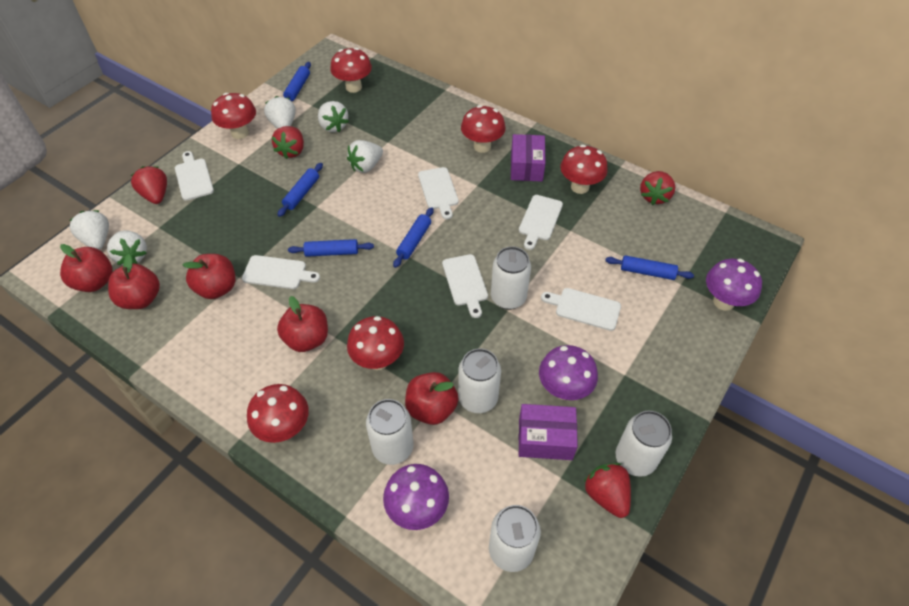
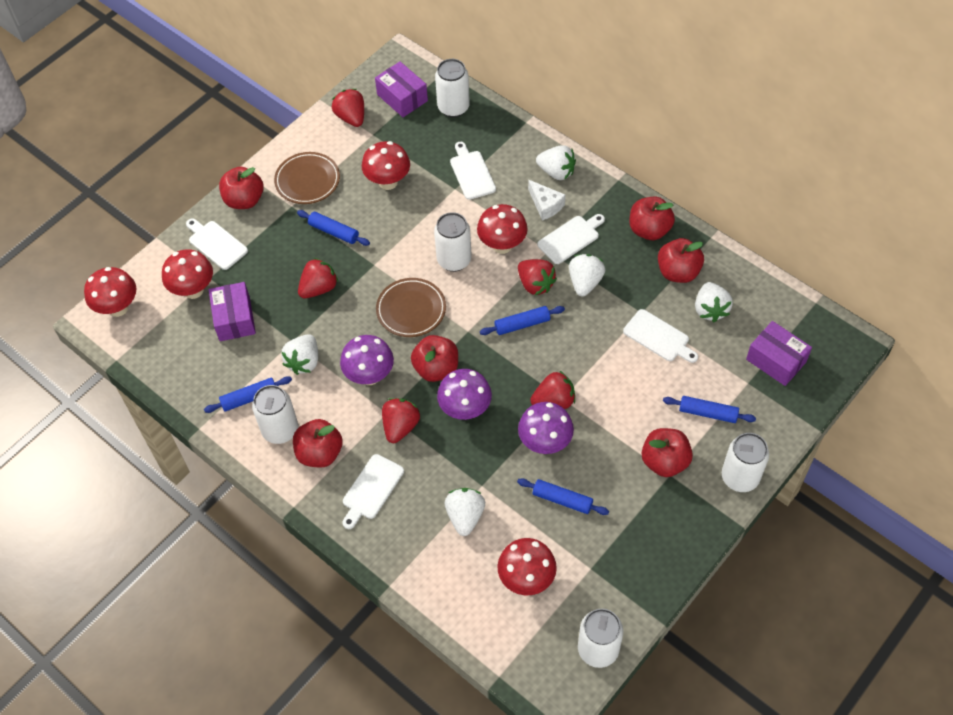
brown plate: none = 0 -> [274,152,340,204] [376,278,446,337] = 2
purple box: [511,134,546,182] [519,404,578,460] = 2 -> [209,282,256,341] [375,61,428,117] [746,321,812,386] = 3
red apple: [60,244,112,292] [108,254,160,309] [183,254,235,299] [277,296,328,352] [405,372,458,425] = 5 -> [219,167,264,209] [293,419,343,468] [411,335,458,382] [629,197,675,240] [642,428,693,477] [658,238,704,283] = 6
red mushroom: [211,93,256,139] [247,384,309,443] [330,48,372,93] [347,316,404,370] [461,105,506,153] [560,145,608,194] = 6 -> [84,267,136,317] [162,250,213,299] [362,141,410,190] [477,204,528,254] [498,538,557,595] = 5
red strawberry: [131,166,167,204] [272,126,304,159] [584,463,631,518] [640,171,675,205] = 4 -> [298,258,338,298] [332,89,364,127] [382,398,420,443] [518,259,557,295] [530,370,575,409] = 5
white cheese: none = 0 -> [528,180,565,221] = 1
white cutting board: [175,151,214,201] [242,255,320,289] [418,167,459,219] [442,254,488,318] [519,195,563,250] [541,288,621,331] = 6 -> [186,218,248,270] [342,454,404,529] [450,142,496,200] [537,214,605,264] [623,309,698,363] = 5

